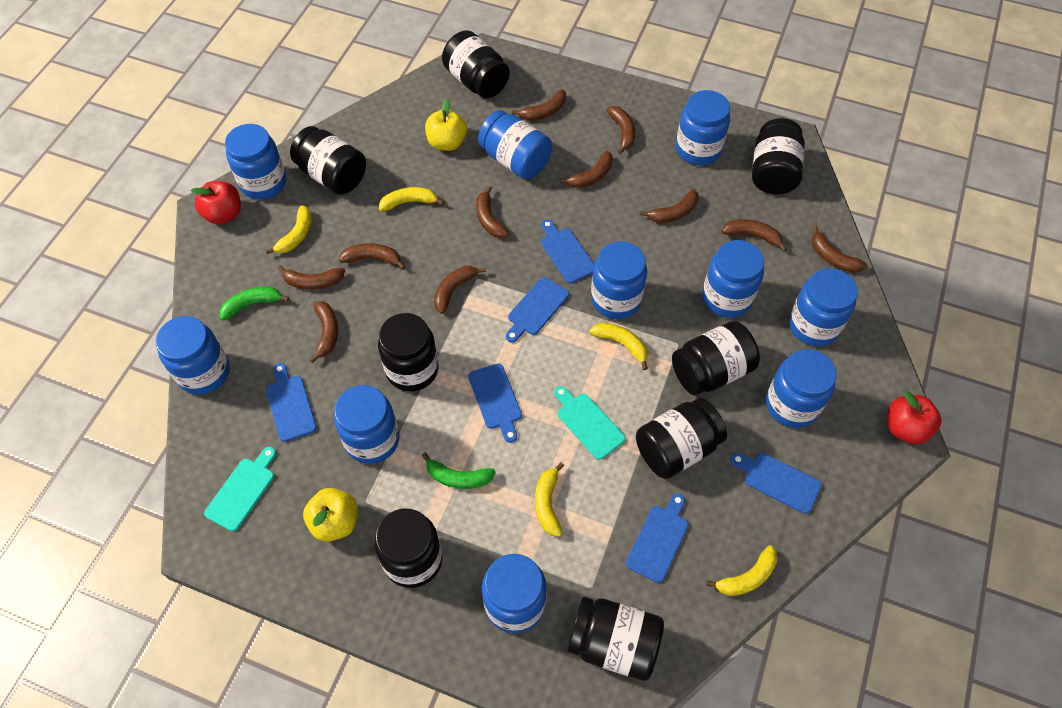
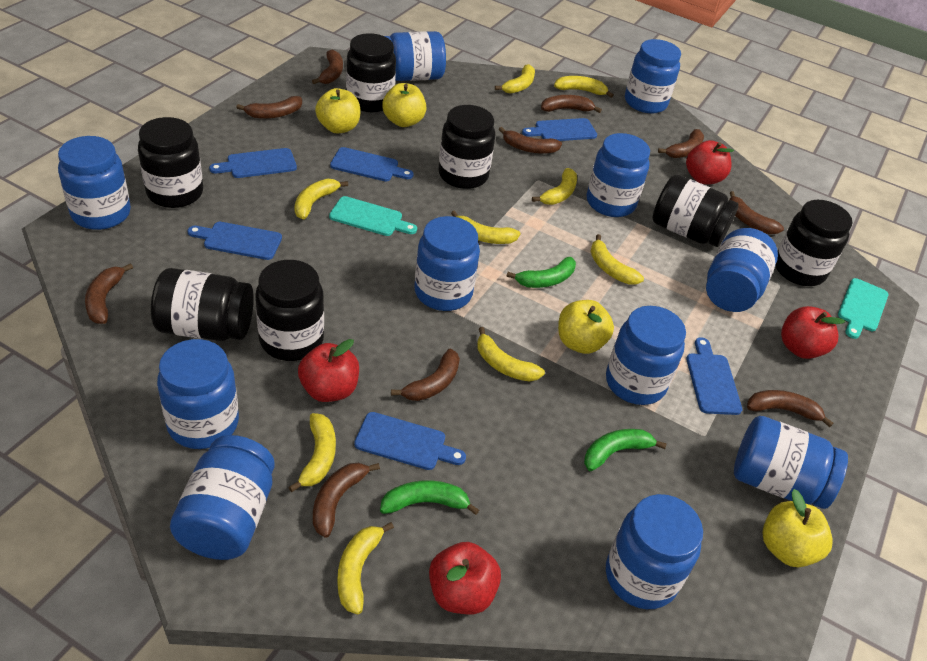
black jar: [290,126,366,195] [375,509,443,588] [378,313,439,392] [442,30,510,98] [567,597,664,681] [636,398,727,479] [672,321,760,395] [752,118,805,194] = 8 -> [138,117,203,208] [151,268,254,341] [255,260,324,361] [346,33,396,112] [438,105,496,189] [652,175,739,247] [775,200,852,286] = 7
blue jar: [156,316,230,395] [225,124,286,200] [334,385,399,464] [478,110,552,179] [482,554,547,633] [591,241,647,319] [676,90,730,165] [702,240,764,318] [766,349,837,428] [789,268,858,346] = 10 -> [58,136,131,230] [157,339,239,449] [170,435,275,560] [385,31,446,81] [414,216,480,311] [586,133,650,217] [606,306,686,405] [606,494,703,609] [625,39,681,114] [706,228,778,312] [734,416,848,509] = 11
brown banana: [277,265,345,290] [310,301,338,363] [339,243,406,270] [434,266,486,314] [476,186,509,238] [512,89,566,121] [560,151,613,188] [606,106,635,154] [640,189,698,223] [721,219,787,251] [812,226,867,273] = 11 -> [85,263,133,324] [236,96,302,119] [312,50,343,84] [313,463,380,538] [391,348,460,401] [499,127,562,154] [541,95,602,113] [658,129,704,158] [729,191,784,234] [747,390,833,427] = 10
green banana: [219,287,289,320] [422,452,495,489] = 2 -> [380,480,479,515] [506,257,576,288] [584,429,667,471] = 3
red apple: [191,181,241,225] [888,391,941,445] = 2 -> [298,339,359,402] [429,542,501,615] [686,140,734,184] [781,306,845,359] = 4
yellow apple: [303,488,358,542] [425,99,467,151] = 2 -> [315,88,360,133] [382,83,427,127] [558,300,614,354] [762,489,833,567] = 4
yellow banana: [266,205,312,254] [379,187,444,211] [535,462,564,537] [589,323,648,370] [706,545,778,596] = 5 -> [289,413,336,492] [294,179,348,220] [337,522,394,615] [451,210,521,244] [477,327,545,382] [495,64,535,94] [532,168,577,205] [554,76,614,98] [590,234,644,285] = 9

